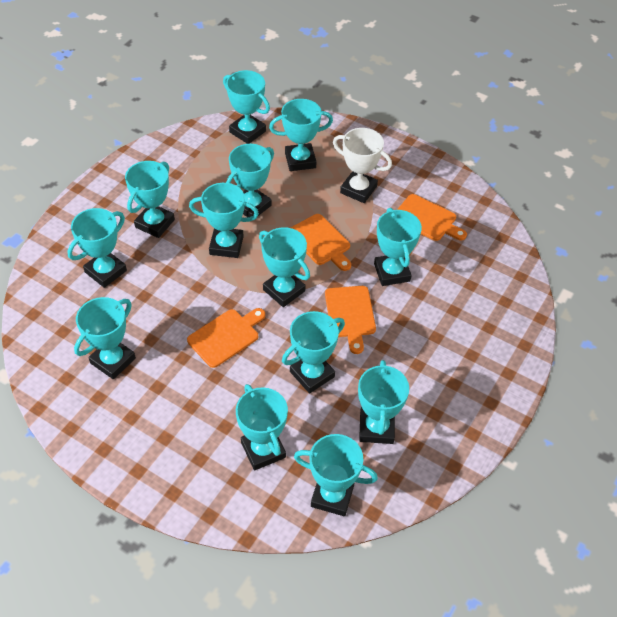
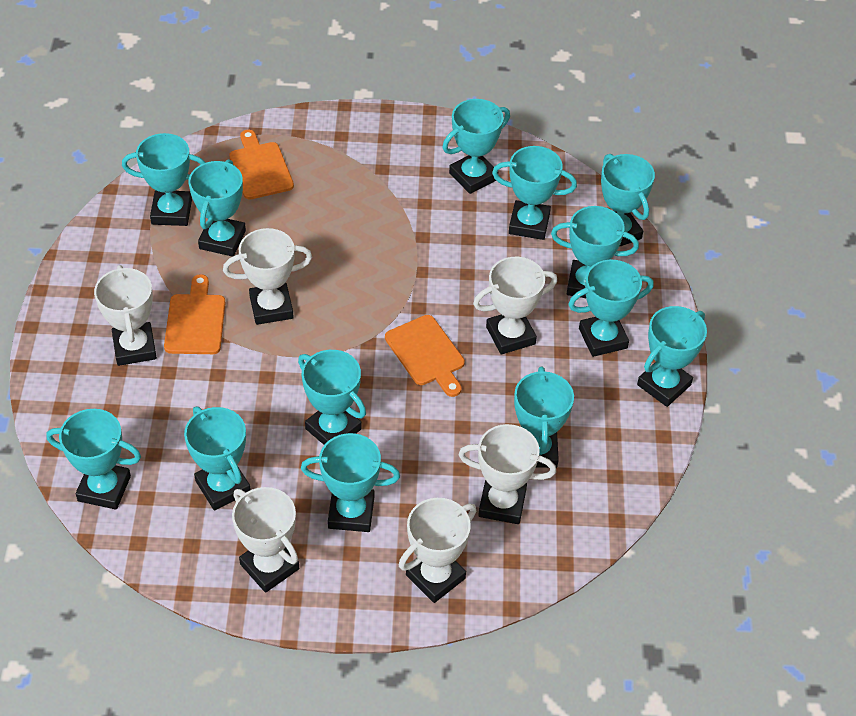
orange cutting board: [187,308,265,368] [291,214,351,271] [325,286,376,354] [397,194,467,241] = 4 -> [164,274,226,354] [229,130,294,200] [385,315,465,397] = 3
white trophy: [333,128,392,203] = 1 -> [94,265,157,366] [223,228,312,325] [232,487,299,593] [399,498,476,603] [459,424,556,524] [473,257,557,354] = 6

